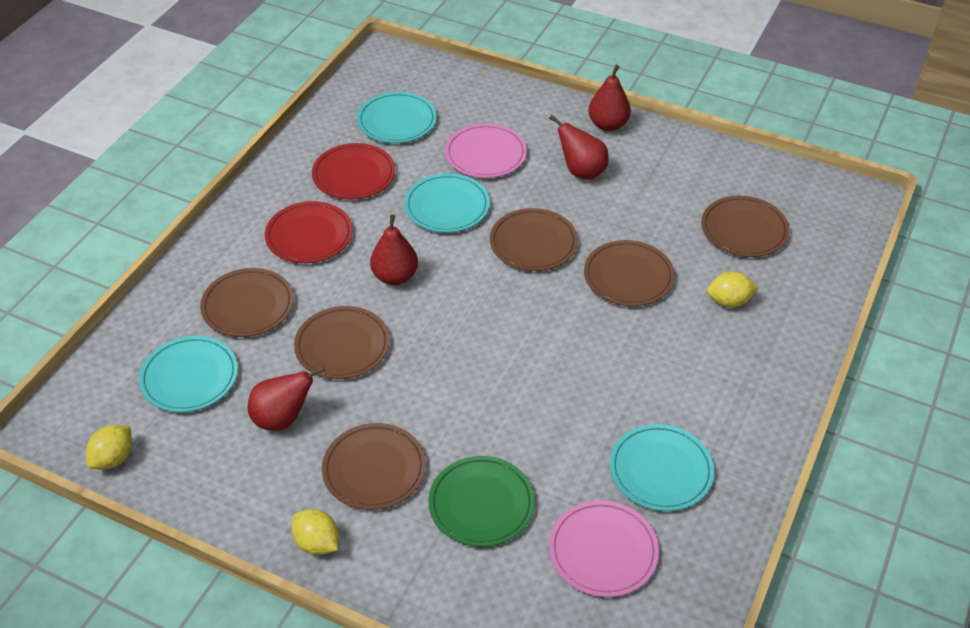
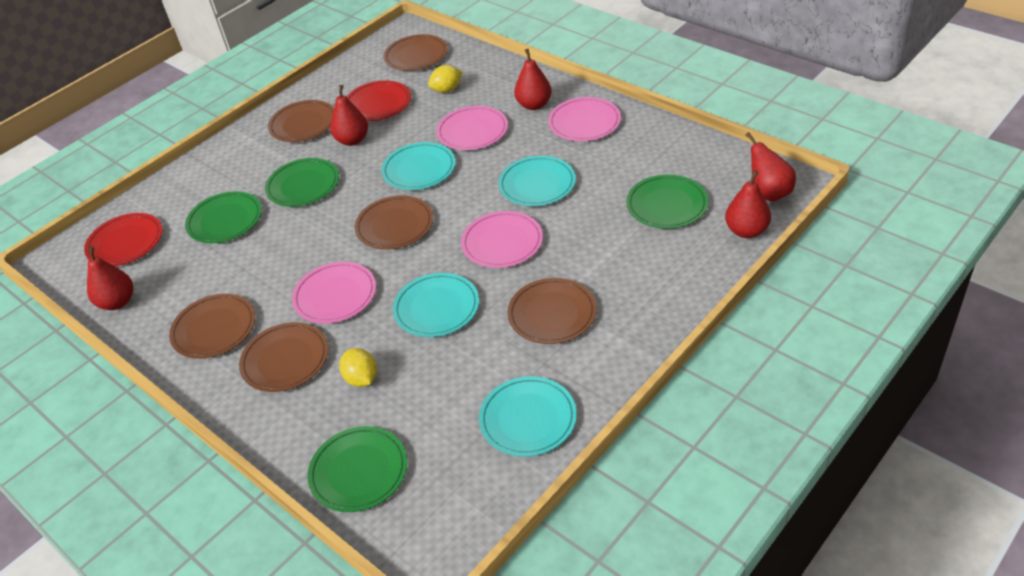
green plate: [428,456,535,547] = 1 -> [185,191,262,243] [265,158,339,207] [307,426,407,512] [626,175,709,229] = 4
pink plate: [445,124,527,178] [549,500,659,597] = 2 -> [292,262,376,324] [436,106,508,150] [461,211,543,268] [548,97,621,141] = 4
red pear: [248,366,325,431] [370,214,418,285] [549,115,609,180] [588,65,631,131] = 4 -> [87,246,133,310] [330,85,368,146] [514,49,552,110] [725,170,771,238] [746,132,796,202] = 5
yellow lemon: [86,425,132,469] [292,509,339,555] [707,271,758,308] = 3 -> [339,348,377,387] [428,65,462,93] = 2

